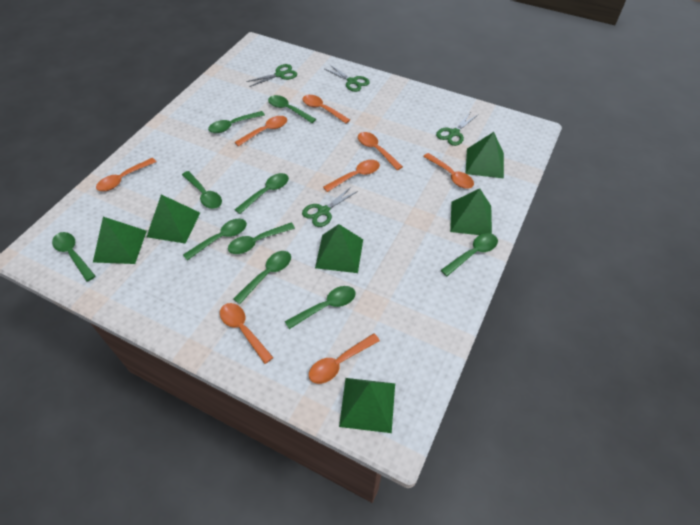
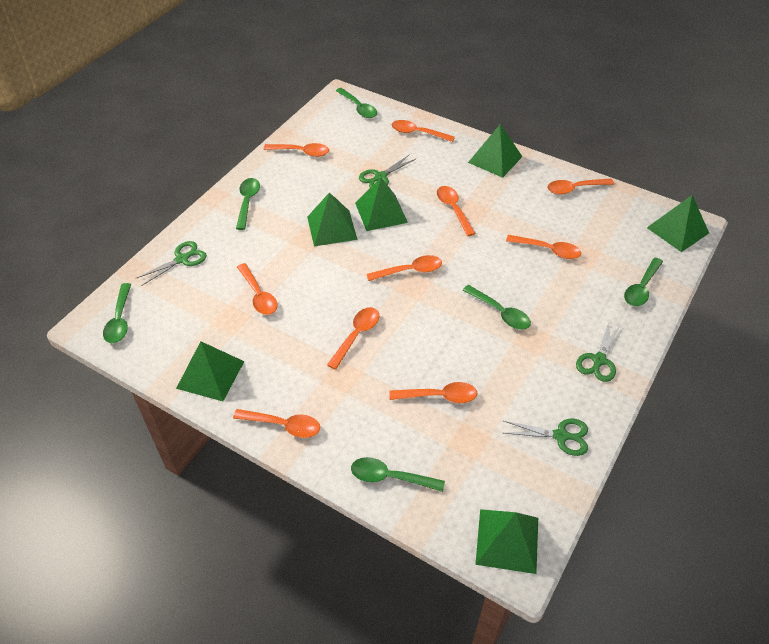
green spoon: [52,232,95,281] [182,171,222,209] [183,219,247,260] [208,111,265,133] [228,223,295,254] [233,251,291,304] [235,173,289,214] [268,95,316,123] [285,286,356,329] [441,233,498,276] = 10 -> [103,283,131,343] [236,178,260,230] [336,88,377,118] [351,457,445,492] [463,285,531,330] [624,258,663,306] = 6
orange spoon: [96,158,156,191] [220,303,273,364] [235,116,287,147] [302,95,350,123] [309,333,380,384] [323,160,380,192] [358,132,403,170] [423,153,474,189] = 8 -> [233,409,320,438] [237,263,278,315] [264,143,329,157] [327,307,379,370] [367,255,442,281] [389,382,477,403] [392,120,455,142] [437,186,476,236] [506,235,581,259] [547,179,614,195] = 10

